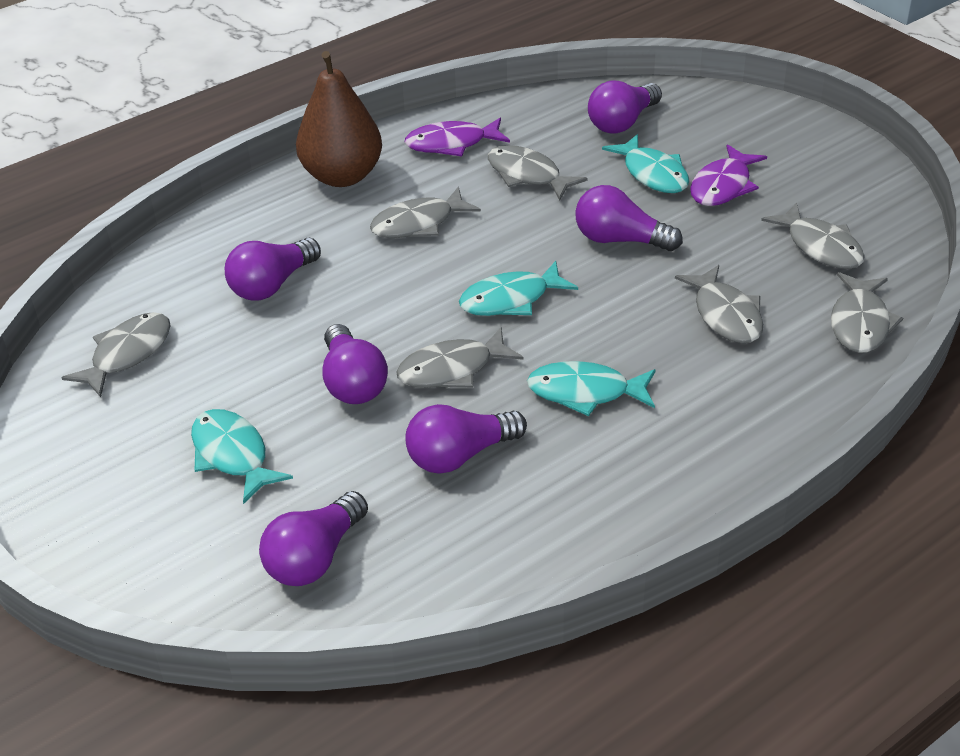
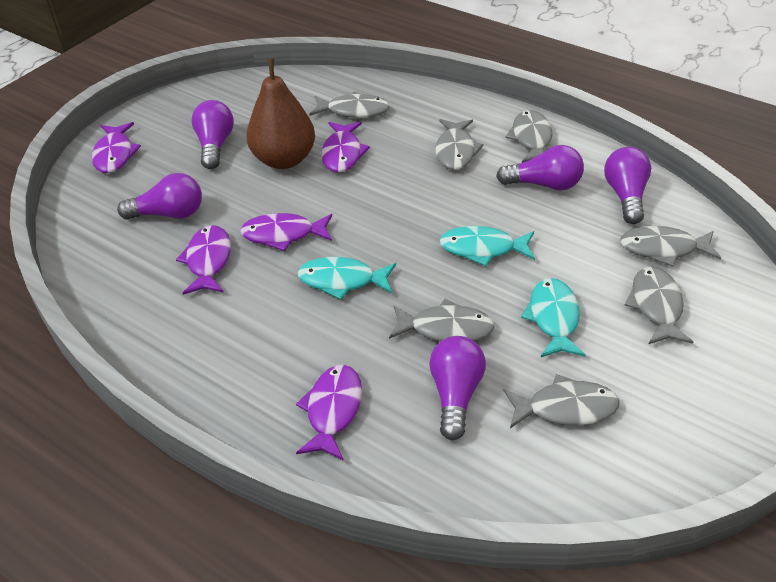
purple fish: [405,118,510,157] [690,144,767,206] = 2 -> [92,122,141,173] [176,225,231,295] [240,213,332,251] [296,365,362,461] [321,122,370,173] = 5
purple light bulb: [225,238,321,301] [259,491,368,586] [322,324,388,404] [405,404,527,474] [575,185,683,251] [588,81,662,134] = 6 -> [117,173,202,220] [191,100,234,169] [429,336,486,440] [496,145,584,190] [604,147,651,224] = 5
turquoise fish: [191,409,293,504] [459,261,578,316] [527,361,656,416] [602,134,689,193] = 4 -> [298,257,396,300] [440,226,535,266] [521,278,586,357] = 3

